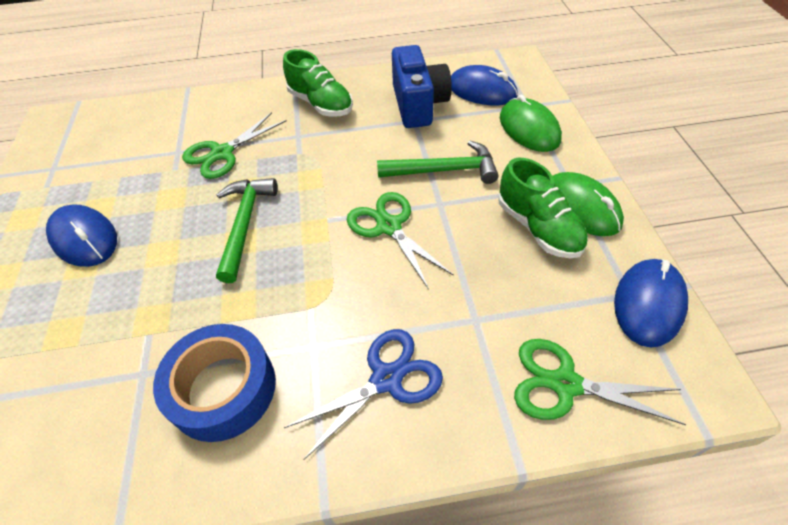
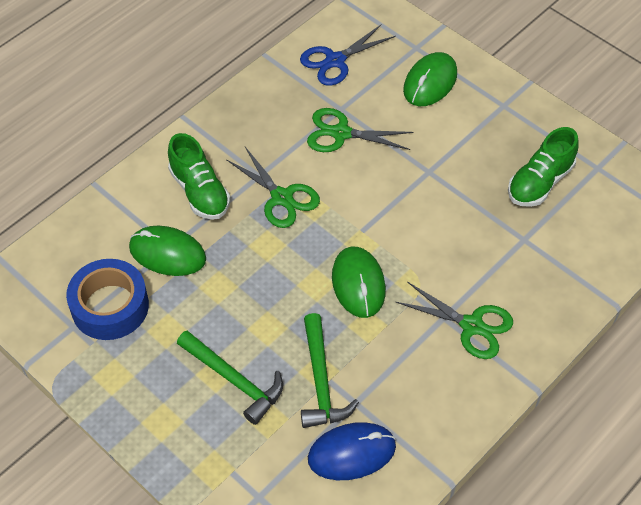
blue camera: [392,45,452,128] = 1 -> none = 0
blue mouse: [46,205,117,267] [451,65,518,105] [614,259,688,347] = 3 -> [308,422,396,480] = 1
green mouse: [500,95,562,152] [553,172,624,236] = 2 -> [129,226,206,276] [332,247,386,318] [403,52,457,106] = 3

